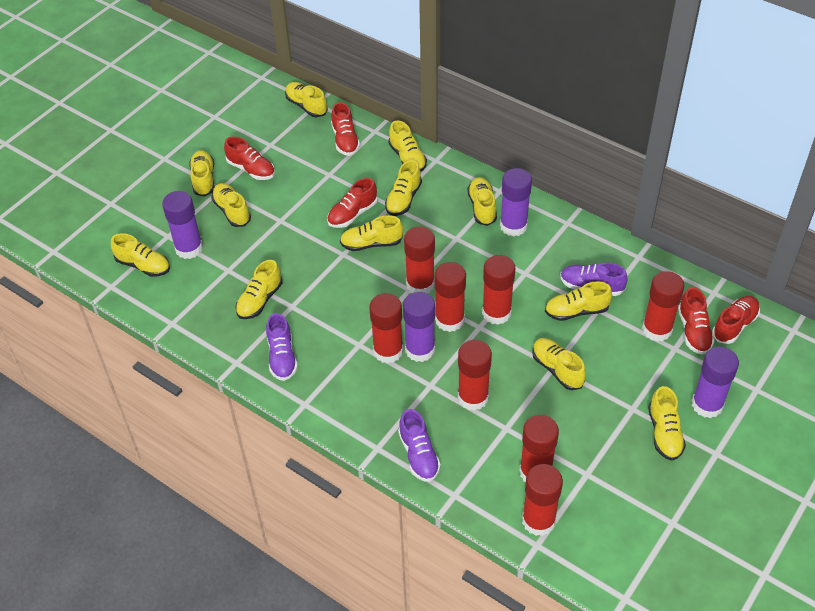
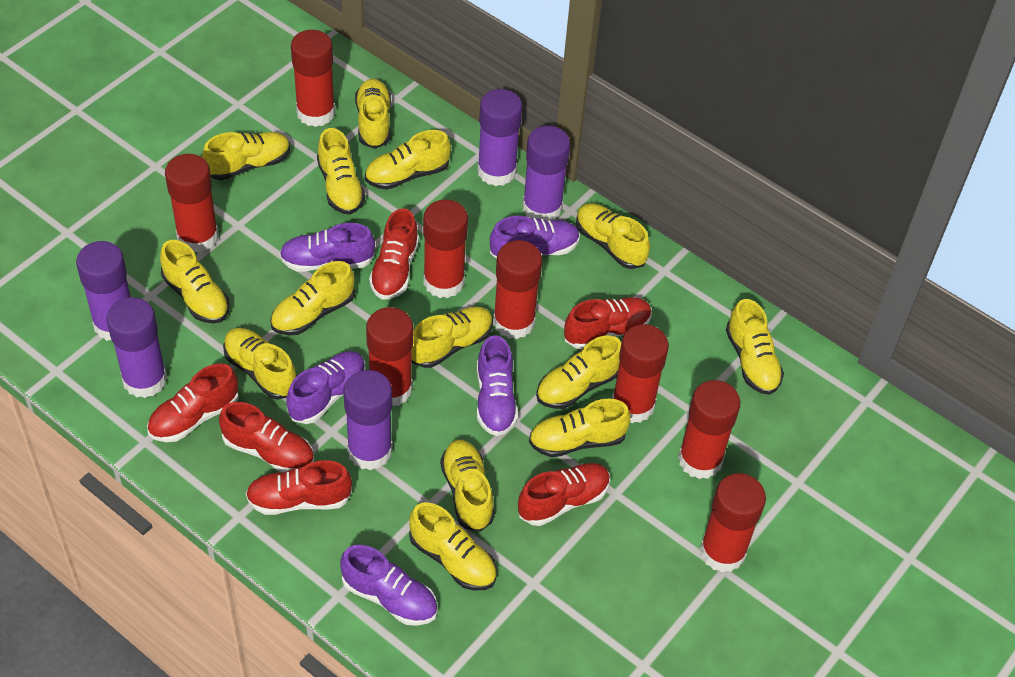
purple glue stick: [162,191,203,259] [403,292,435,362] [500,168,532,237] [692,347,739,418] = 4 -> [76,241,131,341] [107,297,167,398] [344,370,393,470] [477,89,522,186] [522,126,570,221] = 5
purple shoe: [266,313,298,381] [398,409,441,482] [560,263,628,296] = 3 -> [279,223,375,271] [286,351,365,424] [340,545,438,626] [477,335,518,436] [490,216,580,259] = 5
red shoe: [224,137,275,180] [327,178,378,228] [331,102,360,156] [678,287,715,355] [712,296,760,344] = 5 -> [147,363,239,442] [219,402,314,472] [246,460,352,515] [369,209,419,300] [518,463,610,526] [564,297,652,350] = 6
yellow shoe: [111,233,170,277] [189,150,215,197] [211,183,251,227] [235,260,282,319] [285,82,328,117] [340,215,403,251] [385,160,422,216] [388,120,427,171] [467,177,497,226] [532,338,586,390] [545,281,612,321] [648,386,686,460] = 12 -> [160,240,230,324] [202,132,290,180] [223,328,297,399] [270,261,355,335] [317,128,365,215] [355,79,391,149] [365,130,451,190] [409,502,497,590] [412,307,493,368] [440,440,495,532] [529,399,631,457] [536,336,621,409] [576,203,650,269] [726,299,784,395] = 14

